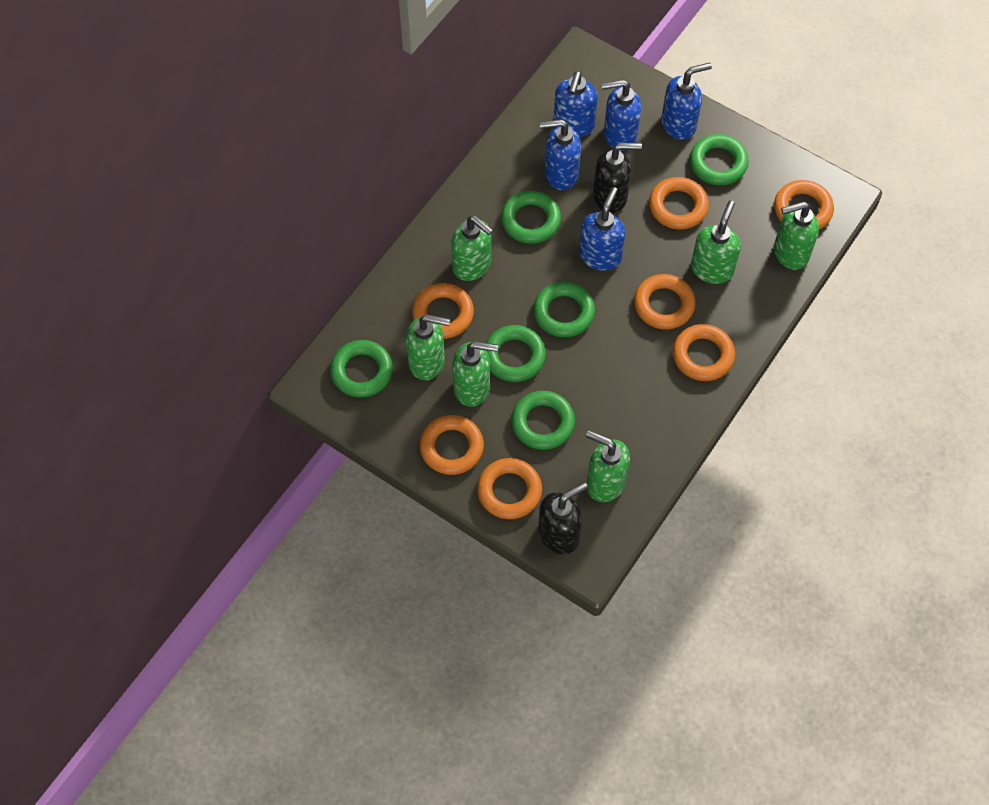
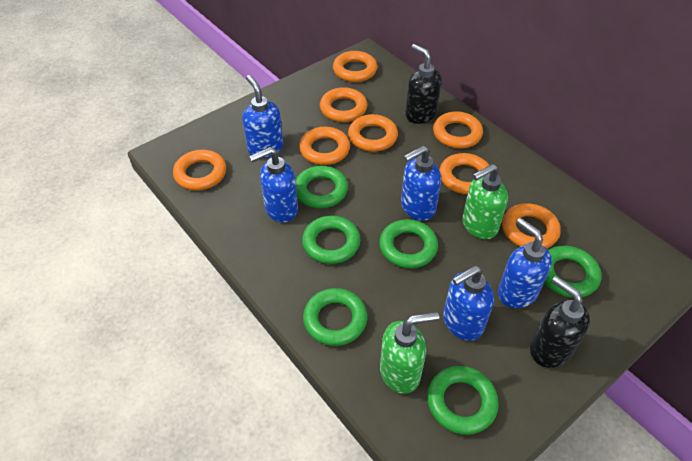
green soap dispenser: [406,314,450,380] [451,216,493,281] [452,341,498,407] [586,431,630,502] [691,200,741,284] [774,202,819,270] = 6 -> [380,312,439,394] [462,164,508,239] = 2
orange ring: [412,283,474,339] [420,415,484,475] [477,458,542,519] [634,274,696,330] [649,177,709,230] [673,324,735,381] [774,180,834,229] = 7 -> [173,150,226,191] [299,127,350,165] [320,87,367,122] [333,51,377,82] [348,114,398,152] [433,111,483,149] [439,153,489,194] [502,203,561,248] = 8

